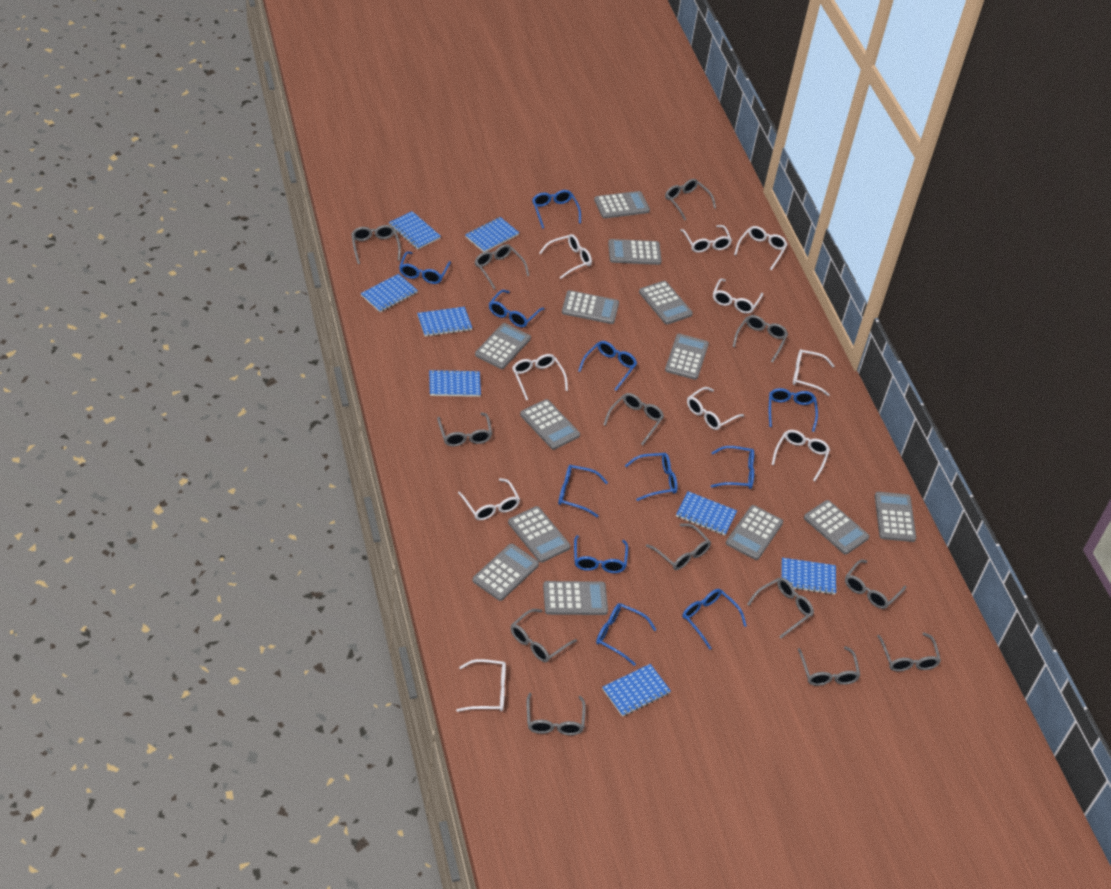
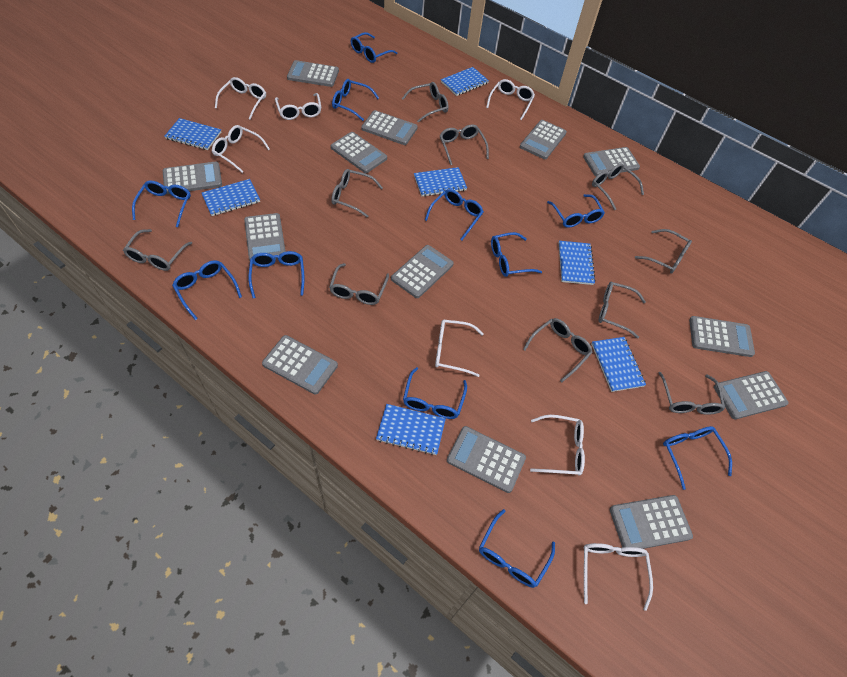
blue notebook: [361,274,418,312] [389,211,441,249] [417,307,472,337] [429,369,481,397] [465,217,519,252] [602,664,671,717] [676,491,737,536] [781,558,836,595] = 8 -> [164,118,221,150] [201,179,260,216] [376,404,446,455] [414,167,467,196] [441,67,489,96] [559,241,596,285] [591,337,646,392] = 7
grey glasses: [351,225,401,264] [437,412,492,446] [475,244,529,289] [511,609,577,662] [527,693,586,735] [603,393,664,445] [646,523,711,570] [665,179,716,220] [732,315,788,363] [747,577,814,638] [798,646,860,686] [845,560,906,609] [877,632,941,672] = 13 -> [123,229,192,271] [329,263,389,305] [331,169,383,218] [402,82,449,123] [440,124,489,165] [523,318,593,382] [592,163,644,210] [598,282,646,339] [635,229,692,274] [659,372,725,415] = 10
white glasses: [456,659,506,712] [458,478,520,520] [512,354,568,400] [539,234,592,279] [680,225,732,253] [687,387,744,430] [713,278,763,314] [734,226,788,270] [771,430,830,481] [793,349,834,396] = 10 -> [212,125,270,173] [215,77,266,119] [275,93,321,120] [435,320,484,377] [486,79,535,120] [530,415,585,476] [584,543,653,611] = 7

